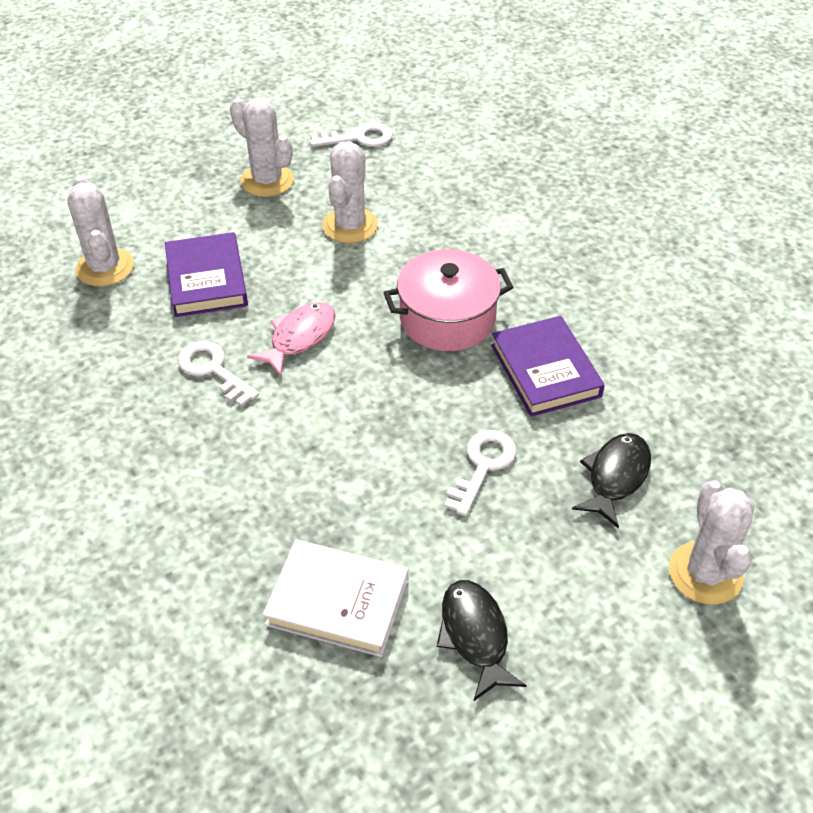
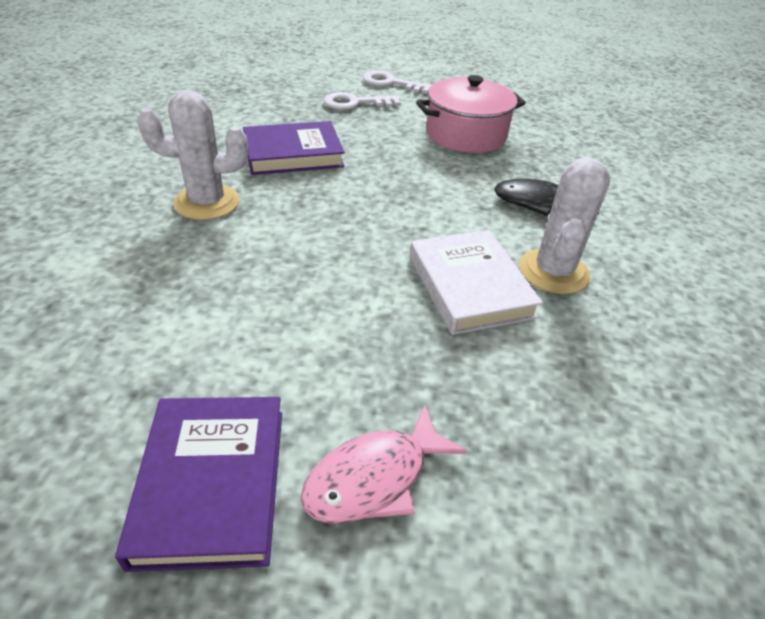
black fish: [437,580,527,702] [572,433,651,529] = 2 -> [494,178,599,216] = 1
white cactus: [67,176,134,286] [230,97,294,197] [322,141,378,243] [669,480,754,605] = 4 -> [138,90,248,220] [519,156,610,294] = 2
white key: [178,341,259,406] [310,123,392,147] [445,430,516,516] = 3 -> [324,92,401,110] [363,71,431,94] = 2

